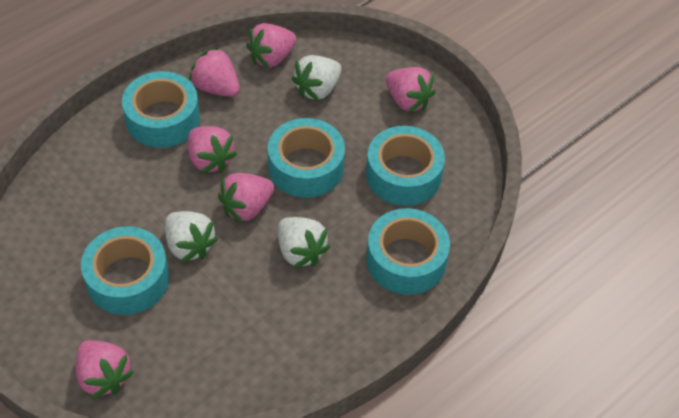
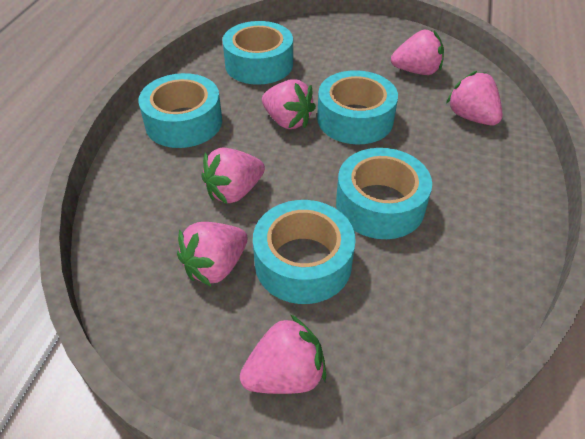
white strawberry: [165,211,218,263] [278,217,330,268] [291,55,341,101] = 3 -> none = 0

